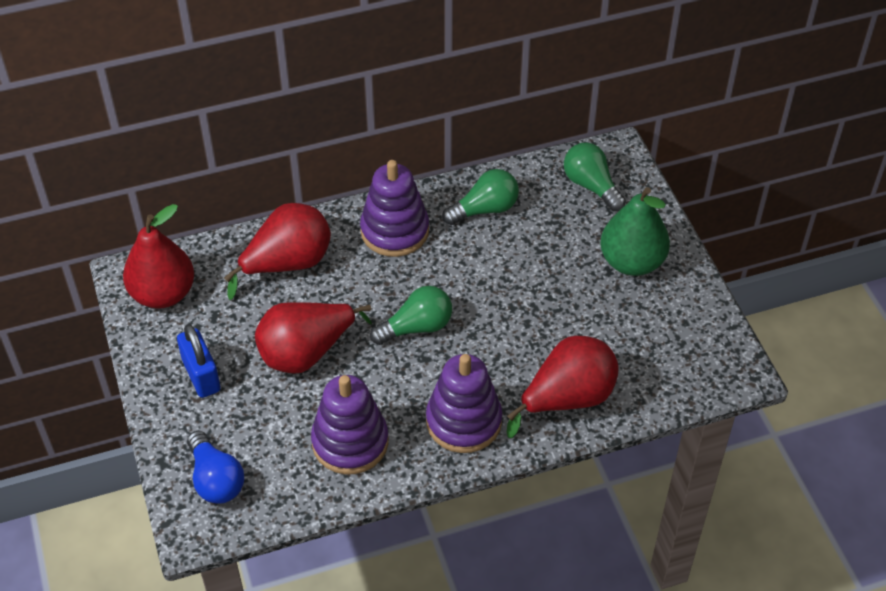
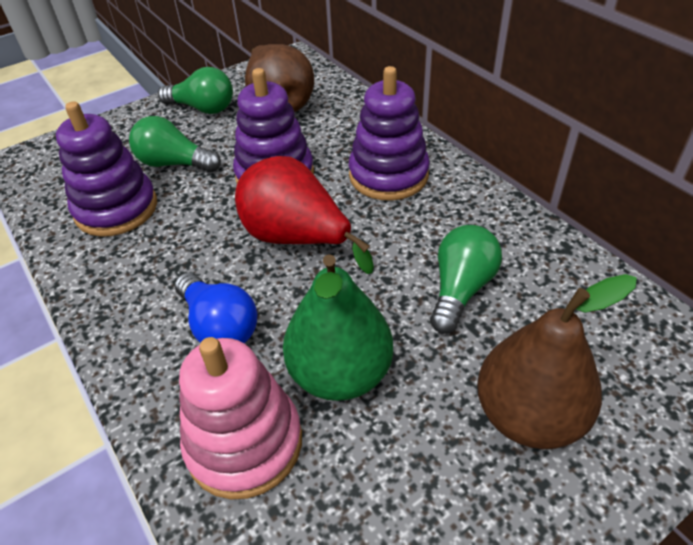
blue padlock: [177,324,221,398] = 1 -> none = 0
brown pear: none = 0 -> [245,44,314,112] [477,274,637,449] = 2
pink stacking toy: none = 0 -> [179,337,302,500] = 1
red pear: [123,204,194,309] [224,203,331,300] [255,302,372,374] [507,336,619,438] = 4 -> [235,156,374,274] = 1

